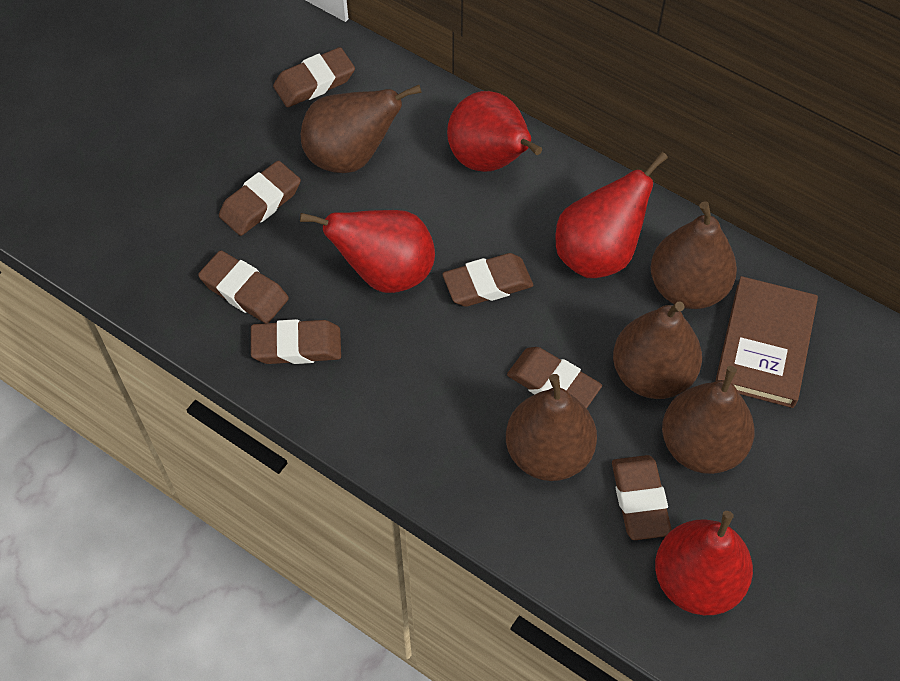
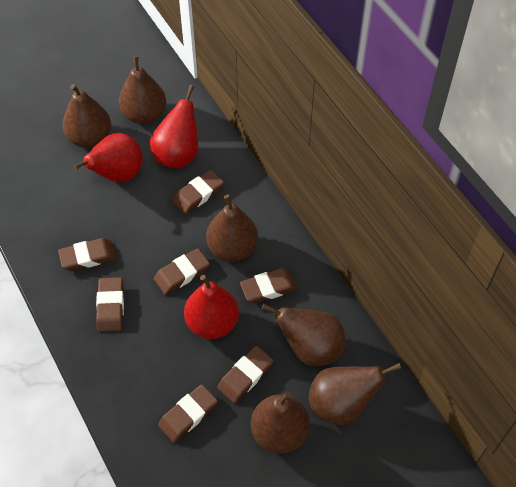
brown book: [716,276,818,408] = 1 -> none = 0
brown pear: [301,85,422,173] [506,374,597,481] [613,301,702,399] [651,201,737,309] [662,366,755,474] = 5 -> [63,84,111,148] [119,55,166,124] [206,195,258,262] [251,392,310,454] [262,304,346,366] [309,363,402,425] = 6
red pear: [300,210,435,293] [447,91,542,172] [556,152,668,278] [655,511,753,615] = 4 -> [73,133,143,183] [150,85,198,169] [184,275,239,339] = 3

